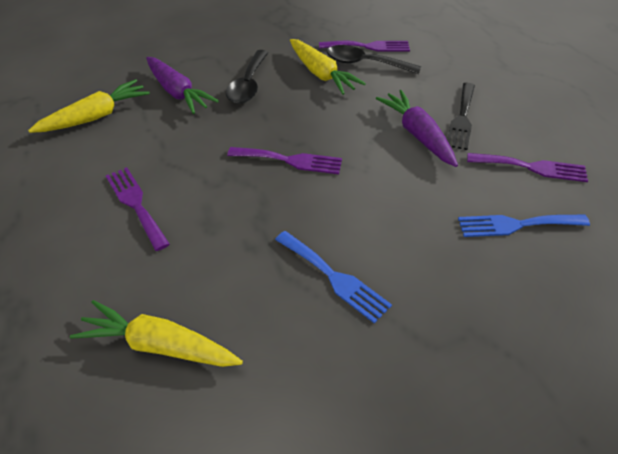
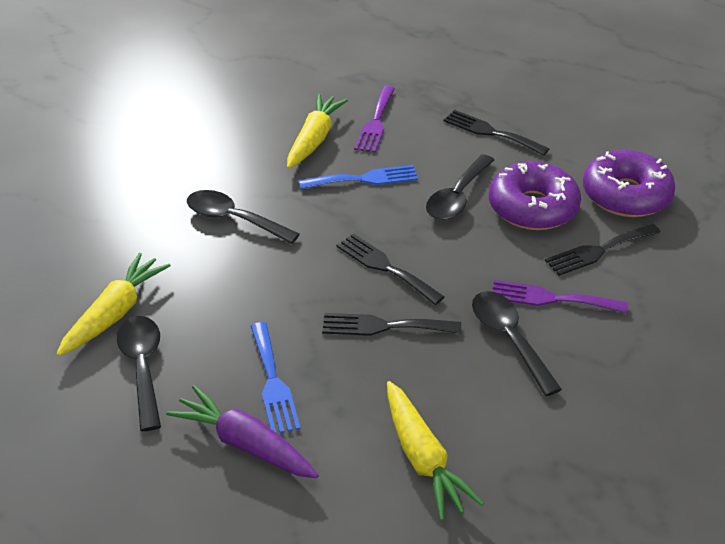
black fork: [447,83,475,150] = 1 -> [322,313,461,336] [336,234,445,305] [443,110,550,156] [545,224,661,276] = 4
black spoon: [226,50,269,103] [327,45,421,74] = 2 -> [117,316,161,431] [187,190,300,244] [426,154,494,220] [472,291,562,396] = 4
purple carrot: [146,57,219,114] [376,90,458,167] = 2 -> [166,385,319,478] = 1
purple donut: none = 0 -> [489,161,581,230] [583,150,676,217] = 2
purple fork: [106,167,170,251] [227,147,342,174] [319,41,410,52] [467,153,588,182] = 4 -> [354,86,395,153] [492,280,628,313] = 2

